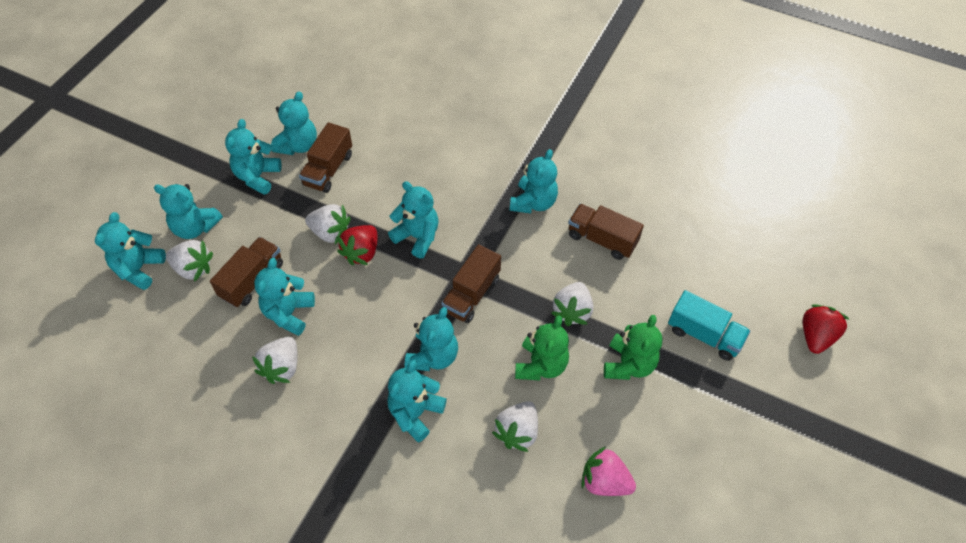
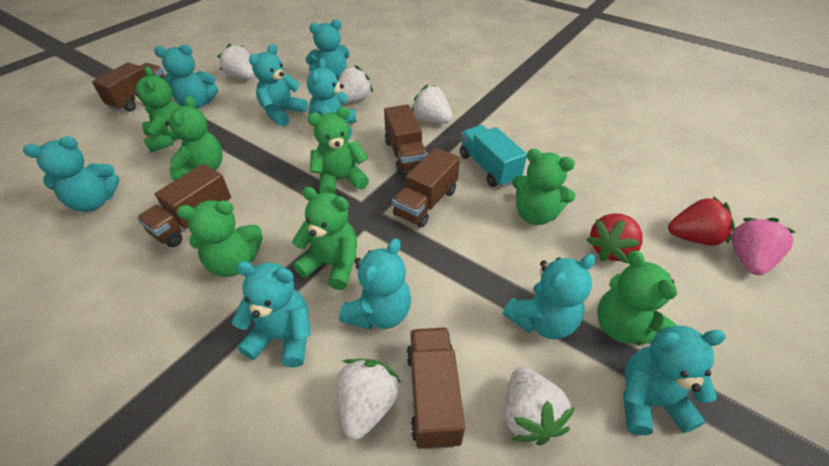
brown truck: [210,237,283,307] [299,122,352,193] [441,244,501,323] [568,204,644,260] = 4 -> [92,62,164,112] [137,164,231,247] [384,104,428,175] [392,148,460,228] [407,328,465,449] = 5
green teddy bear: [515,315,569,381] [604,315,662,380] = 2 -> [131,66,181,153] [165,96,223,181] [177,200,263,277] [292,187,357,290] [308,107,369,194] [512,149,576,225] [597,251,677,345] = 7

